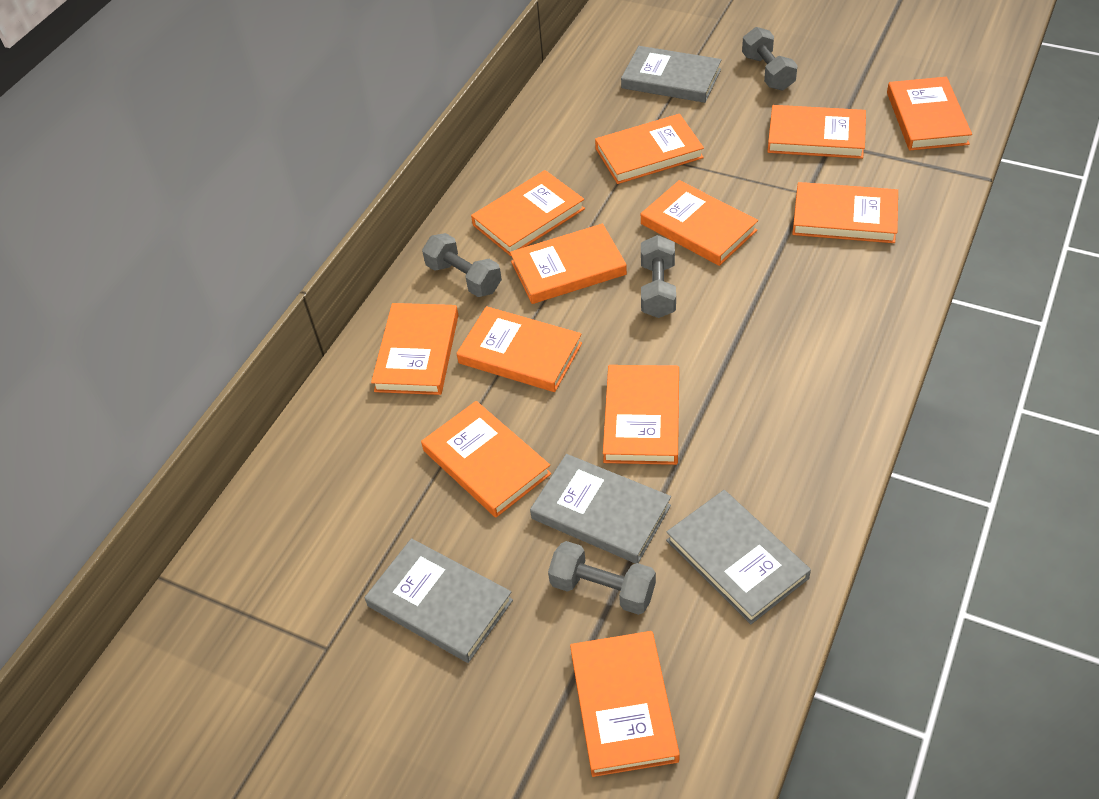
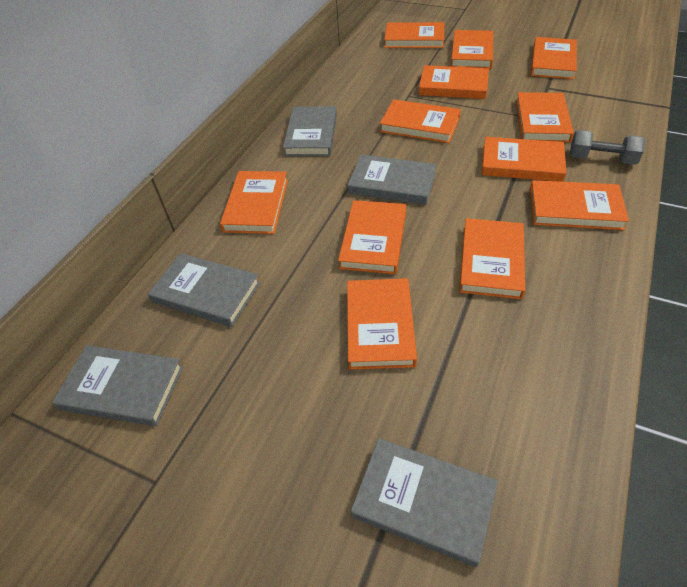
grey book: [365,538,513,663] [530,454,671,564] [621,46,722,103] [666,490,811,624] = 4 -> [52,345,183,426] [148,253,260,327] [283,106,337,156] [348,154,436,205] [351,438,498,567] = 5
grey dumbbell: [422,233,502,297] [548,541,656,615] [641,235,676,318] [742,27,798,90] = 4 -> [570,130,645,165] = 1

